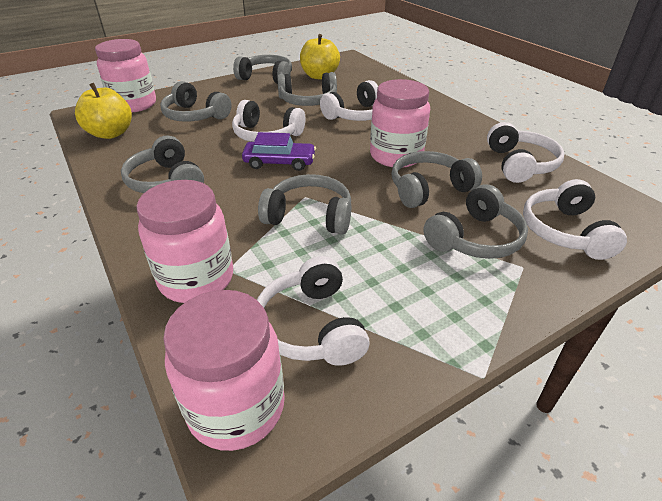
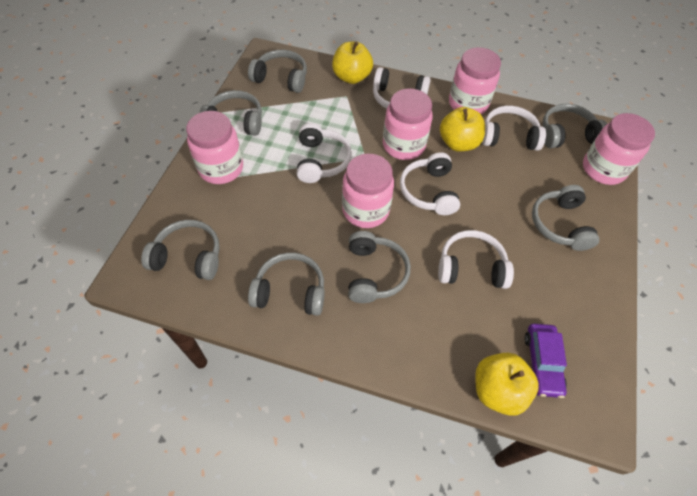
pink jar: [95,39,156,113] [136,180,233,303] [163,290,285,451] [370,79,430,168] = 4 -> [186,111,243,184] [342,154,394,228] [383,89,433,160] [449,47,501,114] [583,113,655,185] = 5
yellow apple: [75,83,132,139] [300,34,340,79] = 2 -> [332,41,373,84] [440,107,485,151] [475,353,539,416] = 3

